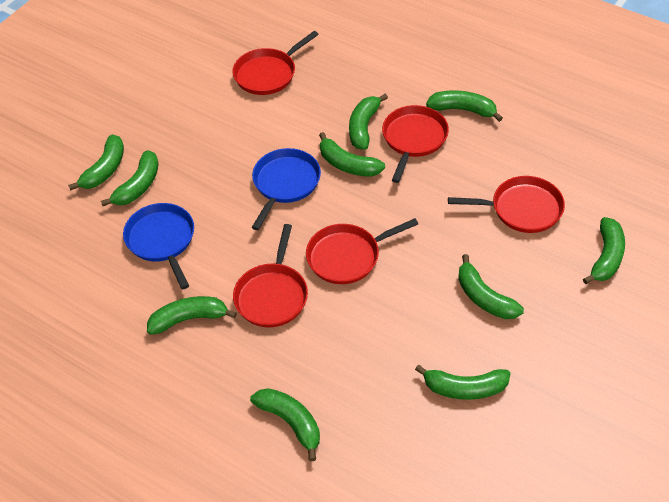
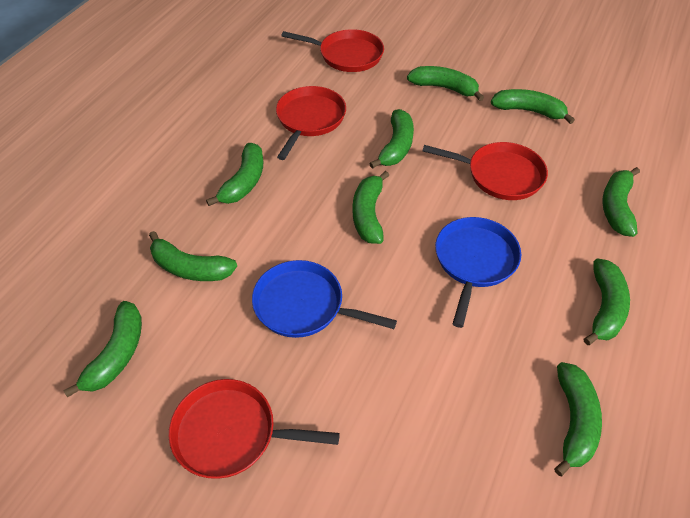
red pan: [232,31,319,95] [233,224,308,328] [306,218,418,284] [382,105,449,183] [448,176,565,233] = 5 -> [169,379,340,479] [276,86,346,160] [281,29,384,72] [423,142,548,200] = 4

